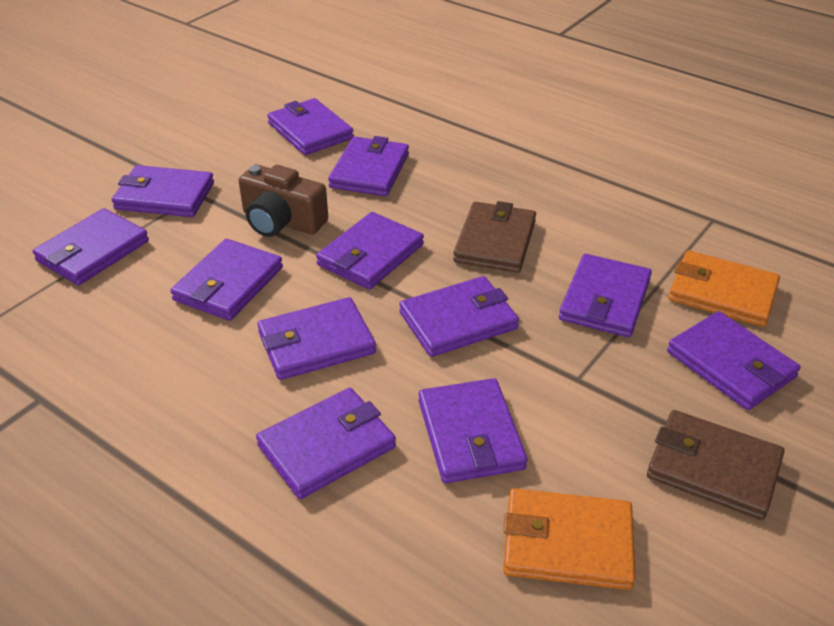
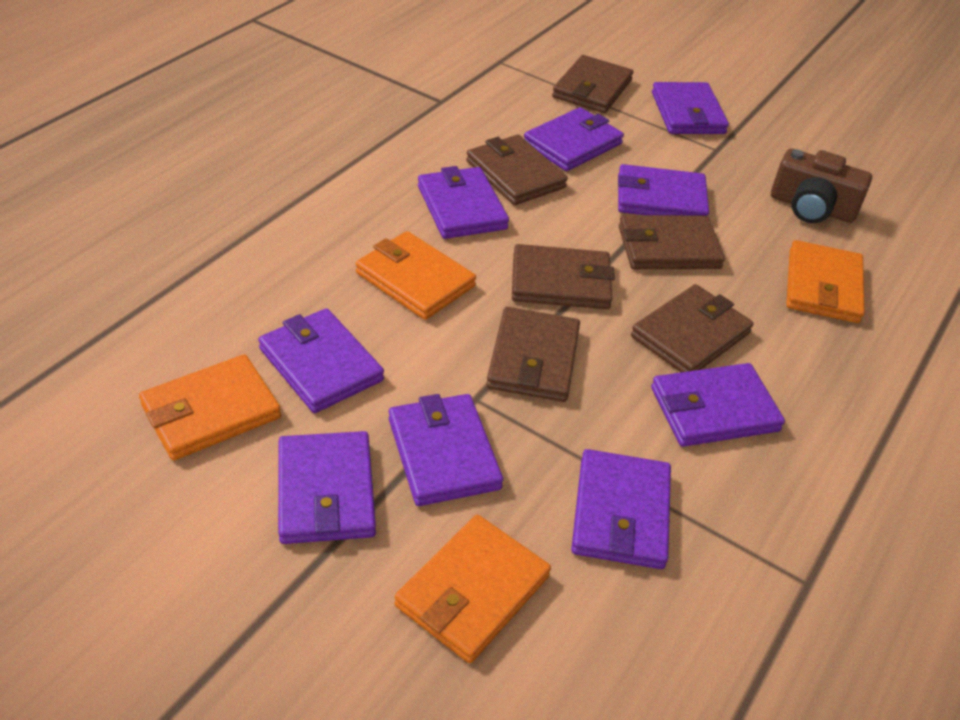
brown wallet: [453,201,536,273] [647,410,785,520] = 2 -> [466,135,568,205] [486,307,580,402] [512,244,615,309] [552,55,633,113] [619,215,725,269] [631,284,754,372] = 6
orange wallet: [503,488,635,590] [669,251,780,327] = 2 -> [139,354,281,461] [356,231,476,320] [395,515,551,663] [786,240,865,323] = 4
purple wallet: [33,208,149,285] [112,165,214,217] [170,239,283,321] [256,388,396,499] [257,297,376,380] [267,98,354,155] [316,212,424,290] [328,136,409,196] [399,276,519,357] [419,378,527,483] [559,254,652,337] [667,311,801,410] = 12 -> [258,308,384,413] [278,431,376,544] [389,394,503,506] [418,166,509,239] [524,107,624,171] [571,449,671,569] [618,164,709,216] [651,363,785,447] [652,82,729,134] = 9

